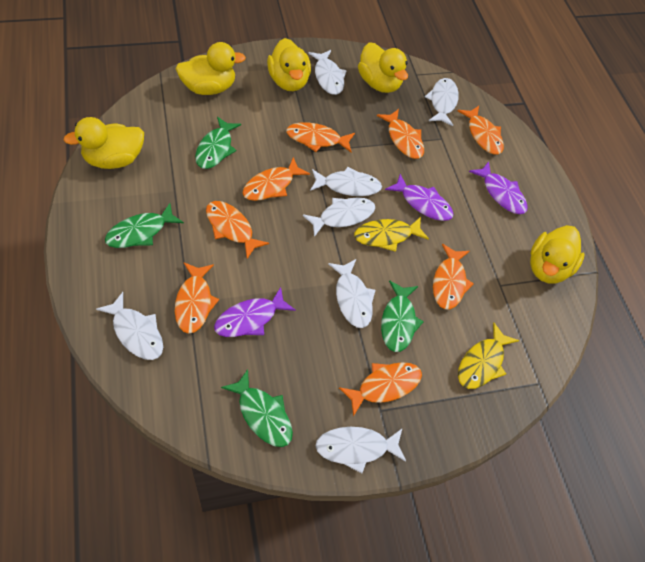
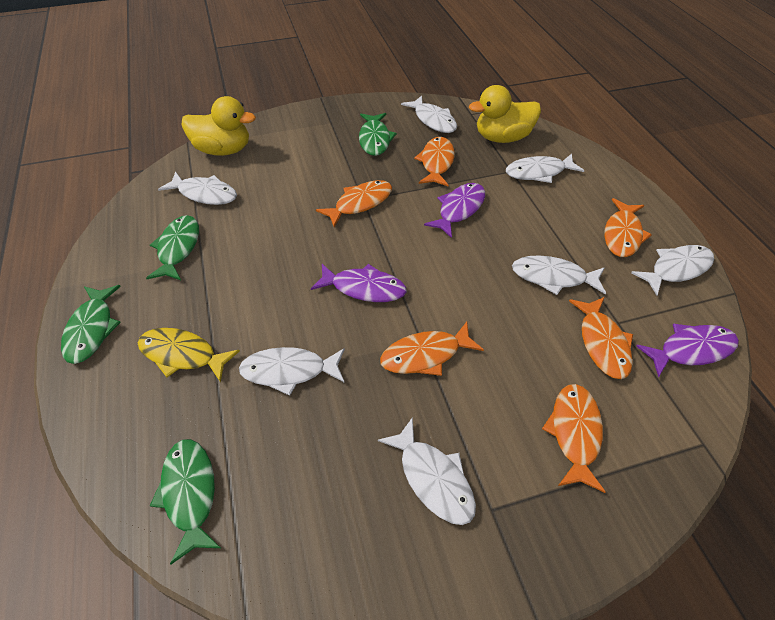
orange fish: [175,263,219,334] [206,201,269,259] [243,157,310,201] [286,122,355,152] [339,362,422,417] [377,109,424,159] [433,244,474,309] [458,106,504,155] = 8 -> [316,180,392,227] [380,322,484,376] [414,137,455,187] [542,384,606,493] [569,297,633,379] [604,198,652,257] = 6
yellow duck: [64,117,144,169] [176,42,246,95] [267,38,311,91] [358,42,408,93] [530,225,585,284] = 5 -> [181,96,256,156] [469,85,541,143] = 2
yellow fish: [354,217,429,252] [458,323,519,389] = 2 -> [138,328,240,383] = 1

